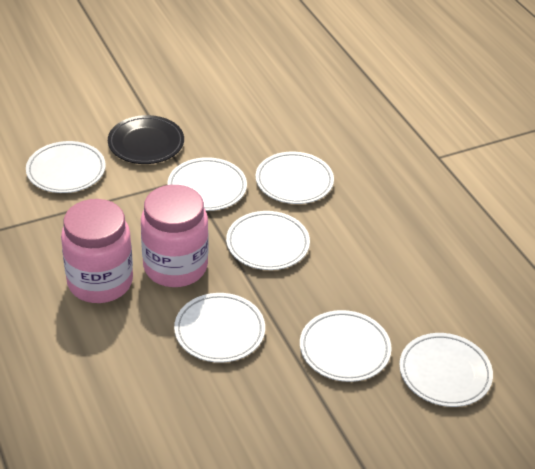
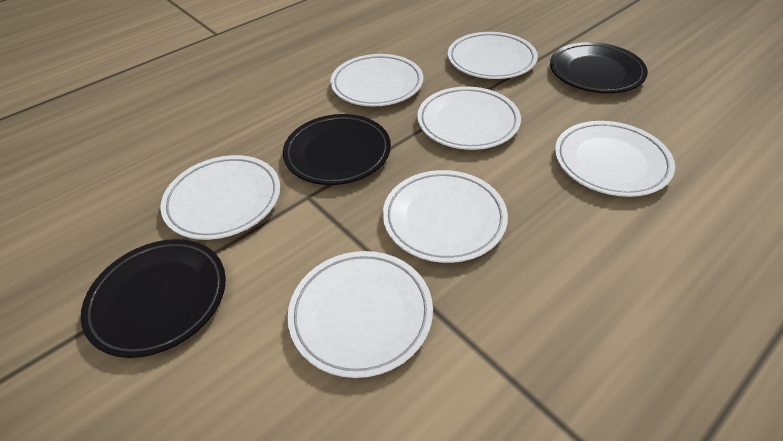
black plate: [108,115,184,164] = 1 -> [81,239,226,358] [283,114,391,185] [550,42,648,93] = 3
pink jar: [61,199,133,303] [141,185,208,287] = 2 -> none = 0

